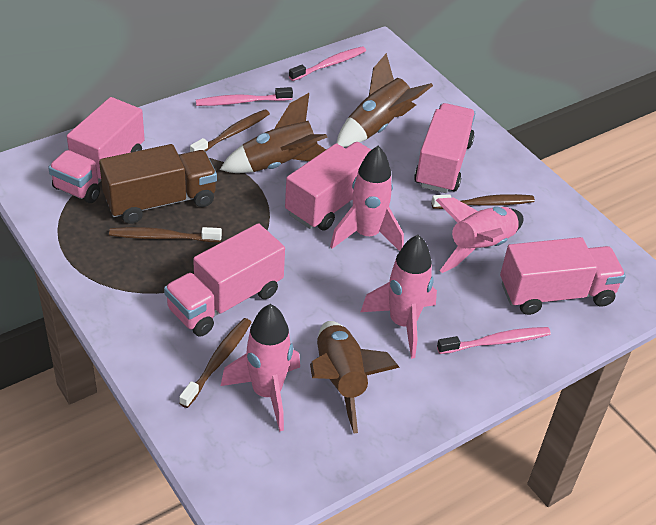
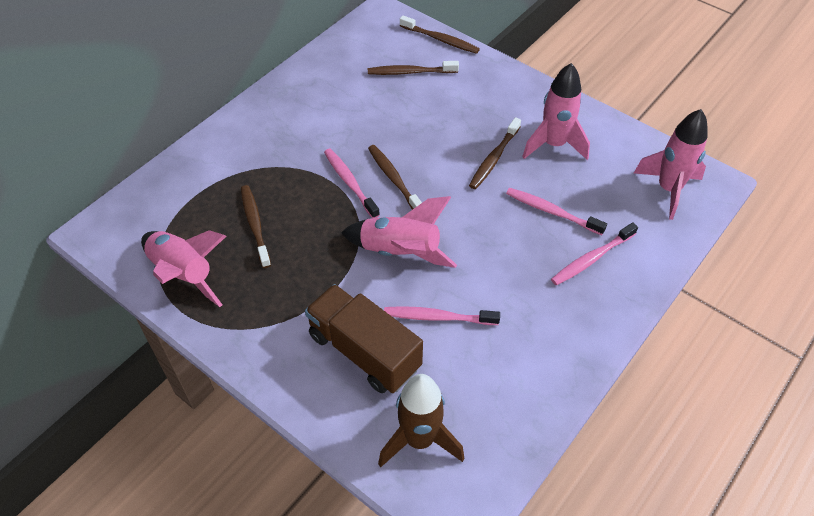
brown rocket: [220,93,328,173] [310,321,400,433] [337,53,433,147] = 3 -> [378,374,464,467] = 1
brown toothbrush: [109,227,222,242] [179,318,252,408] [190,109,270,152] [432,194,535,209] = 4 -> [241,185,271,268] [368,61,459,75] [368,145,422,210] [400,16,480,54] [469,117,521,189] = 5
pink toothbrush: [196,87,293,106] [289,46,366,81] [437,327,551,354] = 3 -> [324,149,380,218] [384,306,500,325] [506,188,607,235] [551,222,638,285] = 4
pink truck: [48,97,145,203] [164,223,285,336] [285,142,371,231] [414,103,475,193] [500,237,626,315] = 5 -> none = 0

